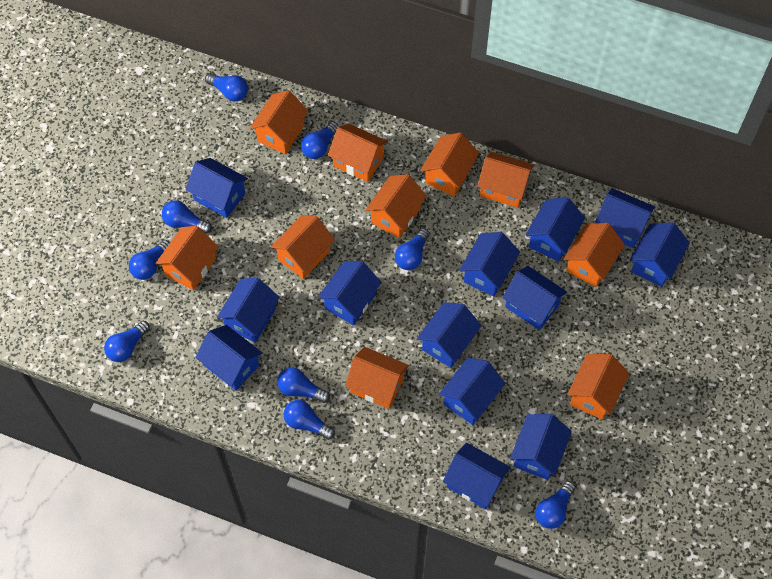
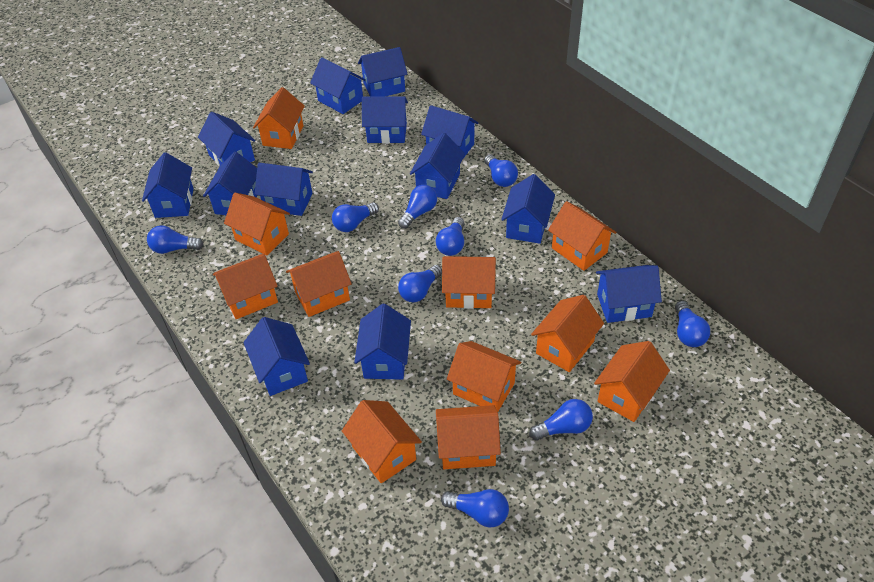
orange house: [156,226,219,290] [250,90,308,154] [271,215,335,279] [328,123,388,182] [345,347,409,409] [366,174,427,238] [420,133,479,197] [478,151,534,208] [564,223,625,287] [567,354,629,420] = 10 -> [213,253,278,319] [224,193,290,255] [253,87,305,149] [286,251,352,317] [342,400,422,483] [436,405,501,469] [442,256,496,309] [447,341,521,412] [531,295,604,372] [548,201,617,271] [594,341,670,422] = 11

